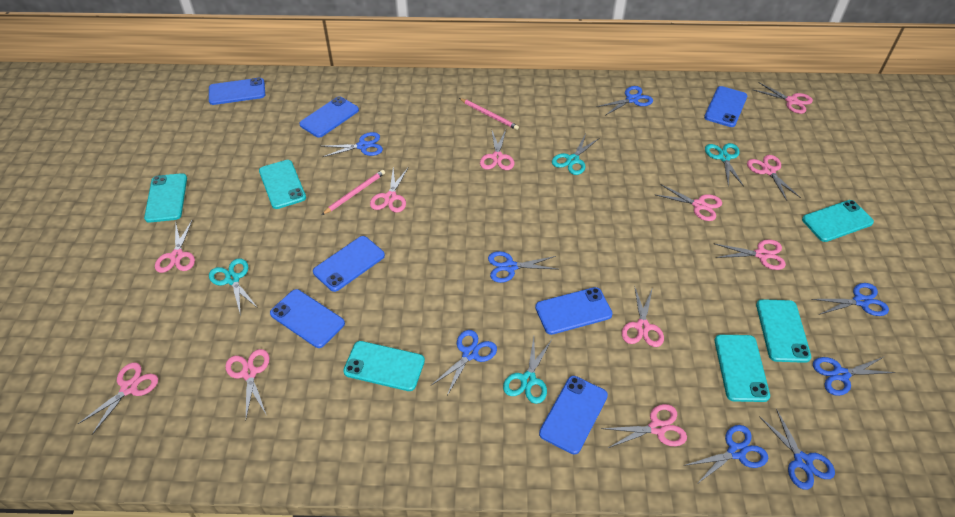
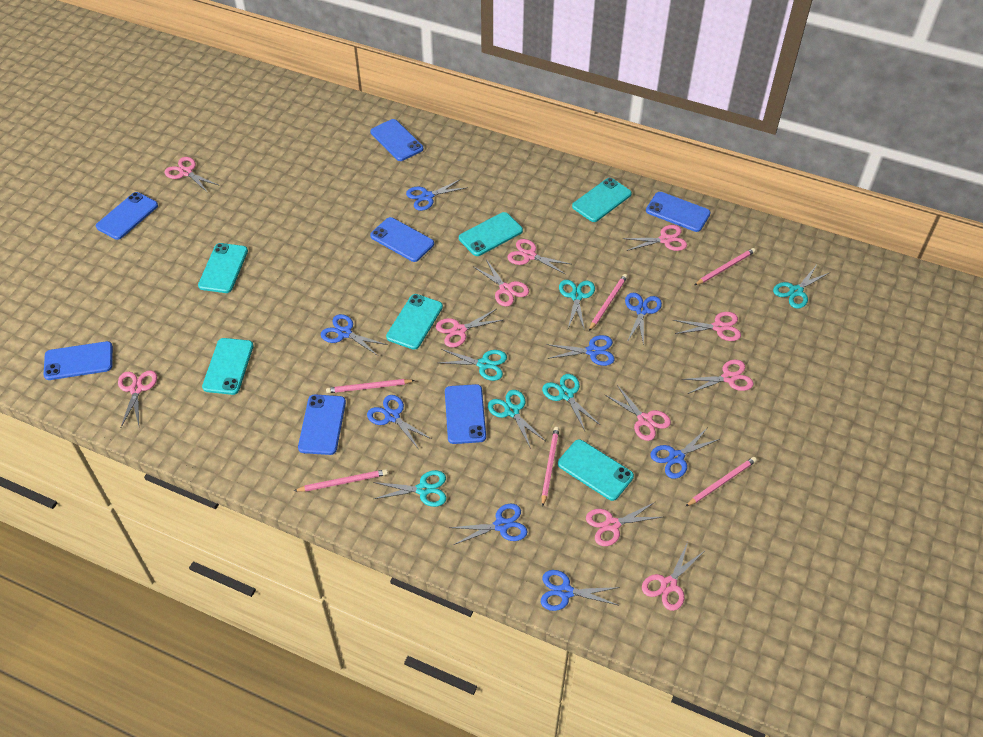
pink pencil: [322,170,385,215] [459,98,519,130] = 2 -> [294,469,388,491] [326,379,415,393] [542,427,559,507] [589,274,628,331] [685,457,757,507] [695,248,756,285] = 6
turquoise scissors: [209,258,258,316] [503,337,552,404] [552,134,599,175] [705,143,744,187] = 4 -> [373,470,446,507] [439,349,507,381] [488,390,545,449] [542,374,600,431] [559,280,595,331] [773,266,829,309] = 6

